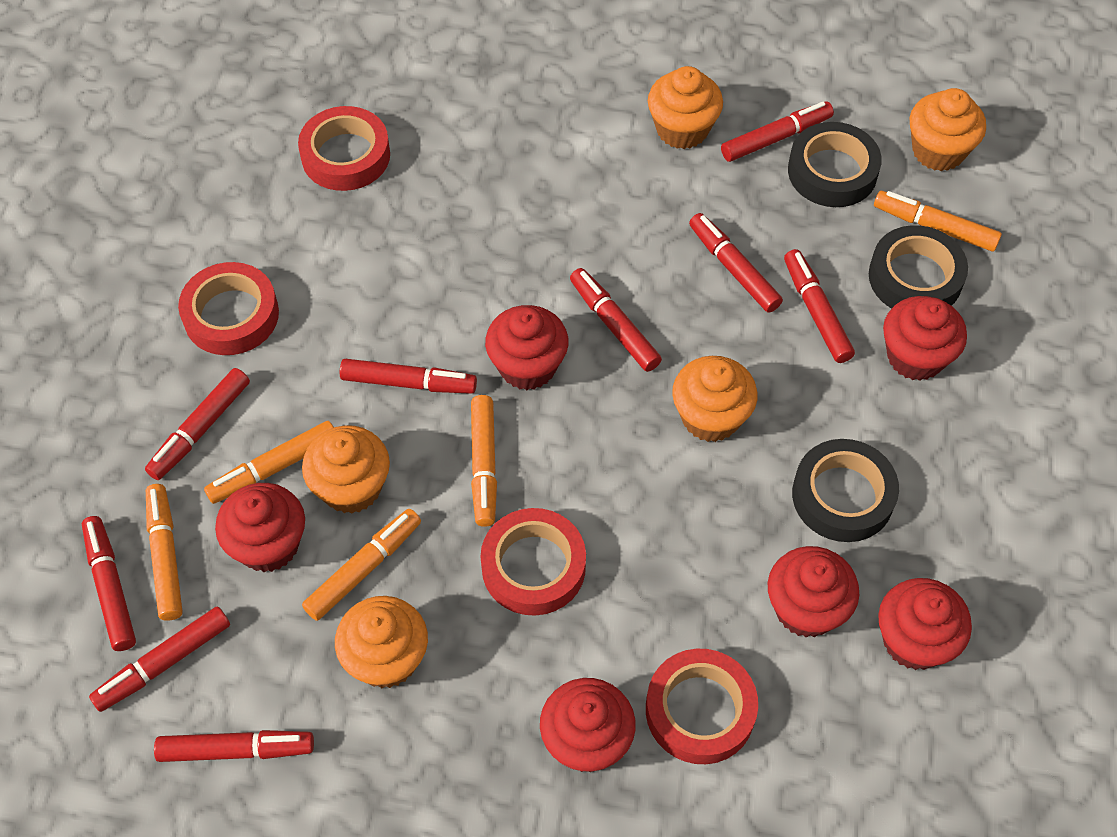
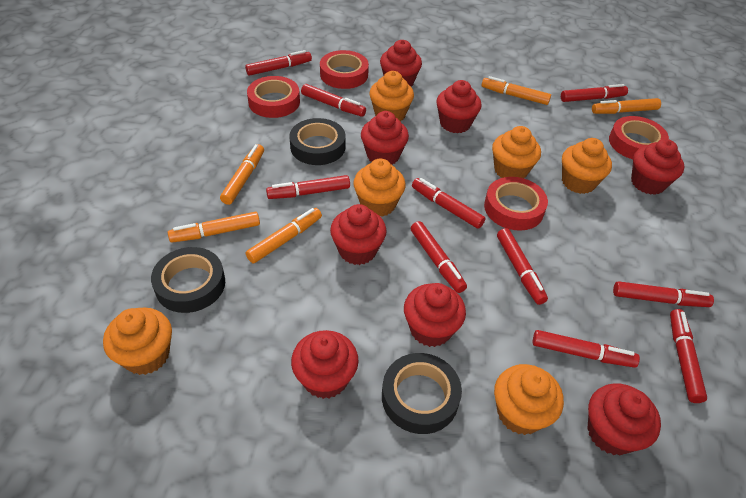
orange cupcake: [302,425,390,514] [335,596,428,688] [648,66,723,149] [672,356,757,442] [910,88,986,171] = 5 -> [103,308,172,375] [353,159,406,217] [369,71,414,121] [492,126,541,178] [494,364,564,435] [562,138,612,194] = 6
red cupcake: [215,483,305,572] [485,305,569,390] [540,678,636,772] [768,546,859,638] [878,578,972,670] [883,296,967,381] = 6 -> [291,330,359,399] [330,204,387,265] [361,111,409,165] [380,40,422,86] [404,283,466,347] [436,80,482,133] [587,383,661,455] [631,139,685,195] = 8
red marker: [82,516,136,651] [89,606,230,712] [145,368,250,480] [154,730,314,762] [340,359,477,394] [570,268,662,372] [689,213,783,313] [721,101,834,162] [784,249,855,363] = 9 -> [245,50,312,76] [266,175,350,199] [301,84,366,117] [411,221,467,293] [412,178,485,229] [497,228,548,305] [533,330,640,368] [561,84,628,102] [613,281,714,307] [670,309,707,403] = 10

